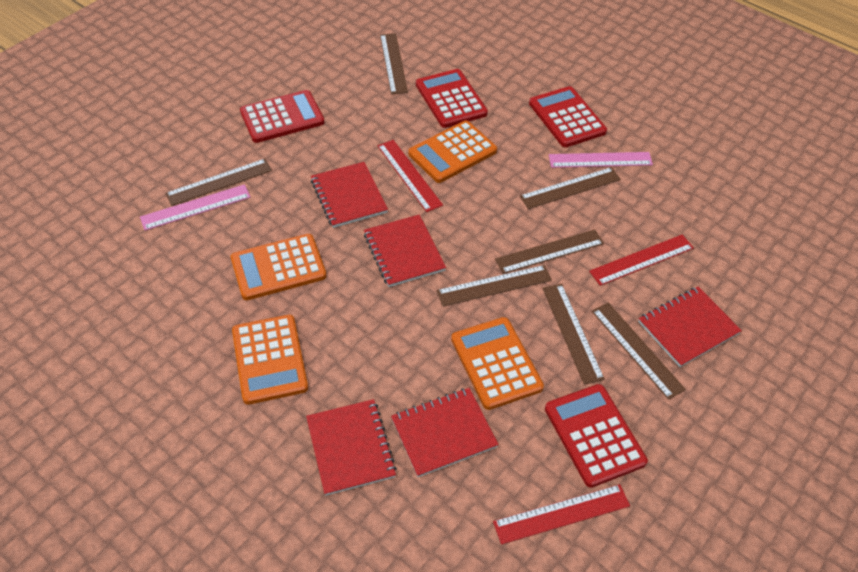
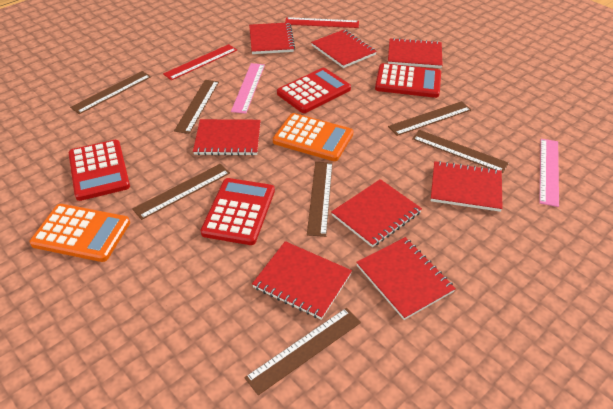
orange calculator: [231,234,327,300] [232,315,308,405] [408,121,497,183] [451,317,544,410] = 4 -> [29,204,130,262] [273,113,353,161] = 2
red notebook: [306,399,397,495] [311,162,388,228] [364,215,446,287] [391,388,499,477] [638,287,742,367] = 5 -> [193,119,261,156] [249,22,295,54] [252,241,352,320] [311,30,377,68] [331,179,422,247] [356,237,456,320] [388,38,443,68] [431,161,503,212] = 8
red ruler: [378,140,443,212] [493,484,630,545] [589,235,694,286] = 3 -> [163,44,237,80] [285,17,359,28] = 2

